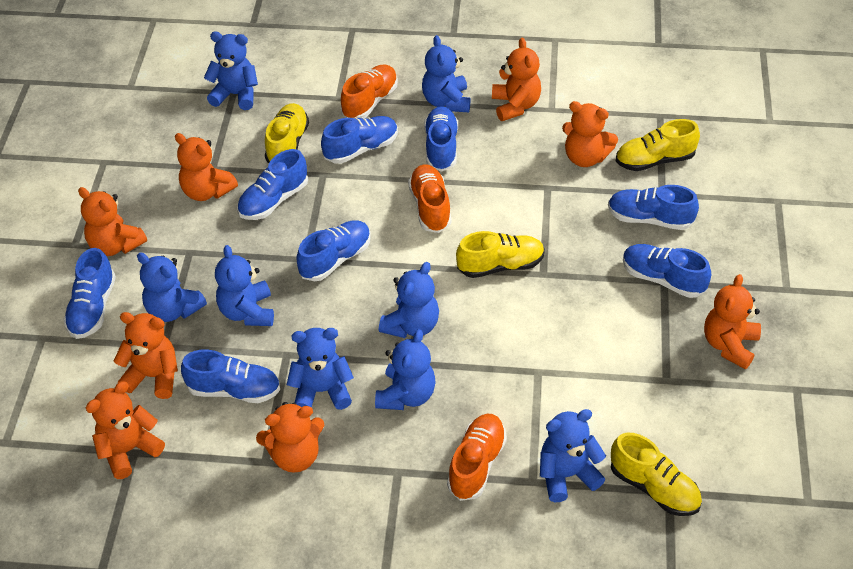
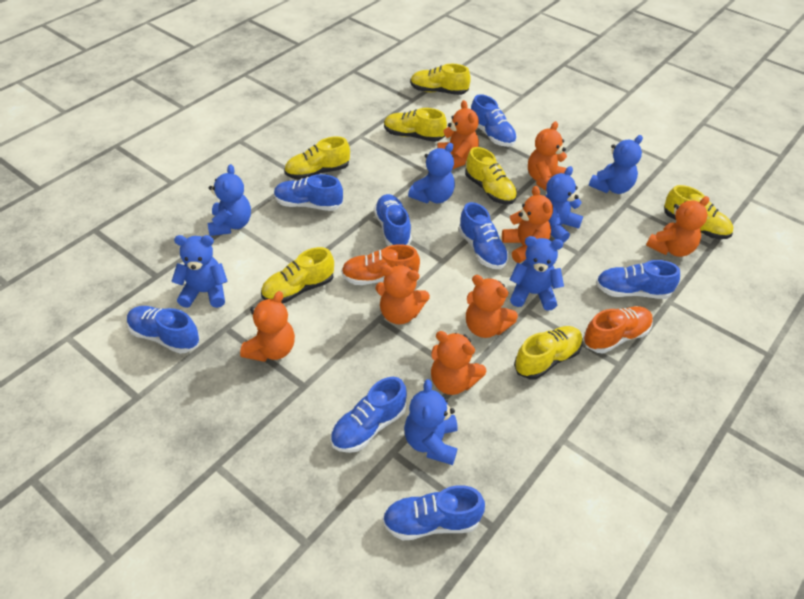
blue teddy bear: [137,253,207,322] [204,31,258,110] [215,245,274,326] [287,328,354,410] [375,329,436,410] [379,262,439,338] [422,35,470,112] [540,409,606,502] = 8 -> [171,235,228,308] [208,164,251,236] [404,379,458,465] [408,143,455,203] [510,236,564,311] [545,166,583,243] [589,135,643,194] = 7
orange shoe: [341,64,398,118] [408,164,452,233] [447,414,507,501] = 3 -> [341,244,420,285] [583,306,653,353] = 2
yellow shoe: [265,103,309,163] [456,231,545,278] [611,432,702,516] [616,119,700,171] = 4 -> [261,247,334,304] [284,136,350,180] [384,108,447,142] [410,64,471,95] [465,147,517,204] [514,326,583,379] [664,185,733,239] = 7

